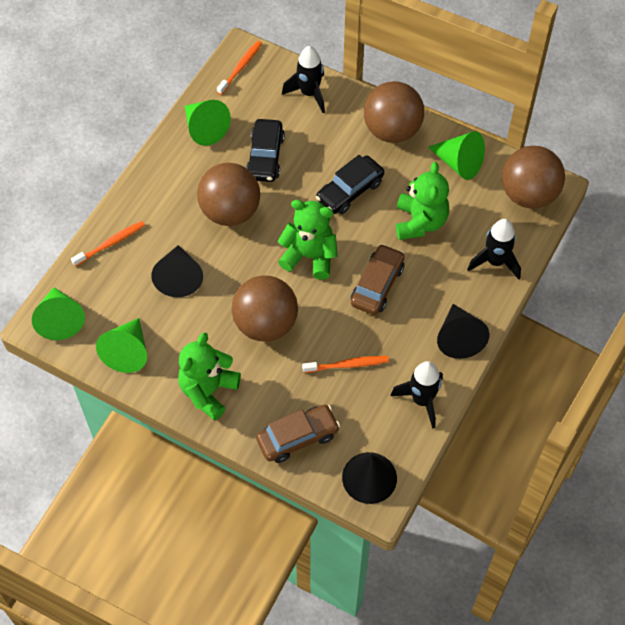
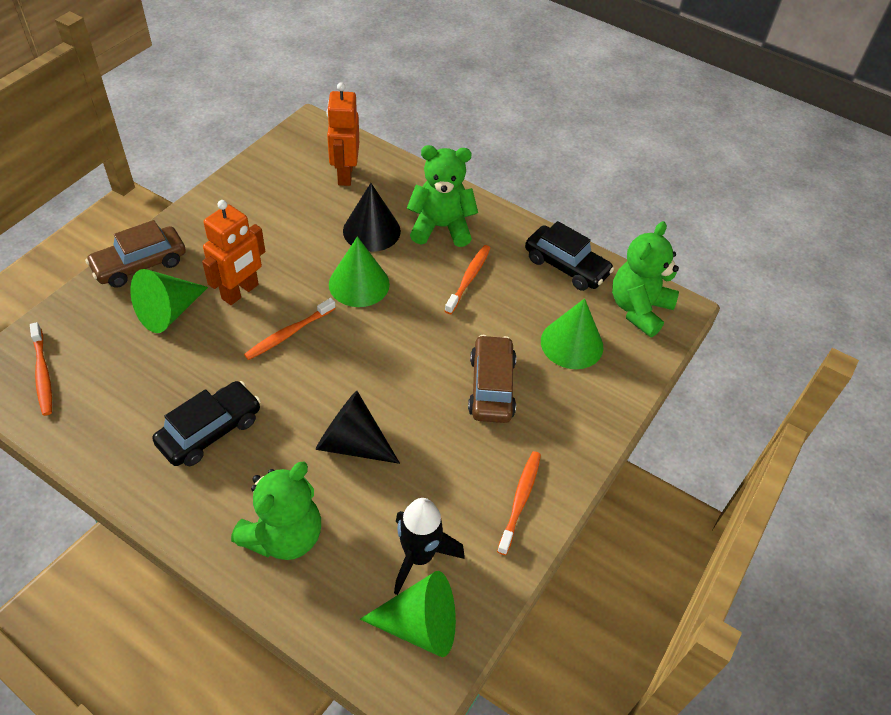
black cone: [151,245,203,297] [342,452,397,504] [437,304,490,359] = 3 -> [316,391,400,464] [343,183,401,252] = 2
black rocket: [282,46,325,113] [391,361,443,429] [467,219,521,279] = 3 -> [394,498,465,595] = 1
brown ball: [197,163,260,226] [232,275,298,342] [364,81,424,143] [502,146,565,209] = 4 -> none = 0
orange robot: none = 0 -> [202,200,265,305] [326,82,359,186] = 2
orange toothbrush: [71,221,145,267] [217,41,262,95] [302,356,389,373] = 3 -> [30,322,52,416] [244,298,336,360] [445,245,490,314] [497,451,541,555] = 4

